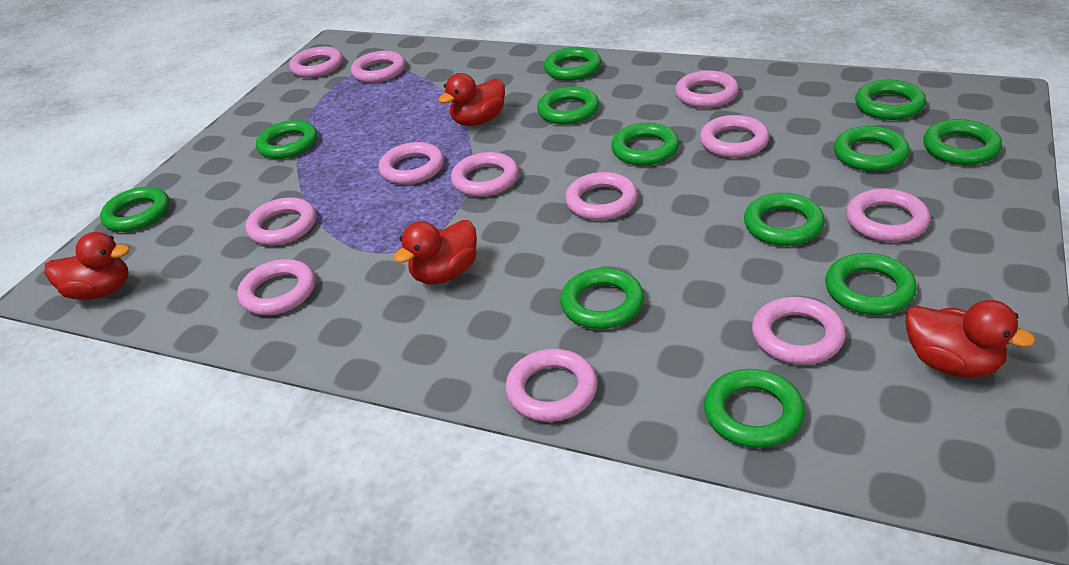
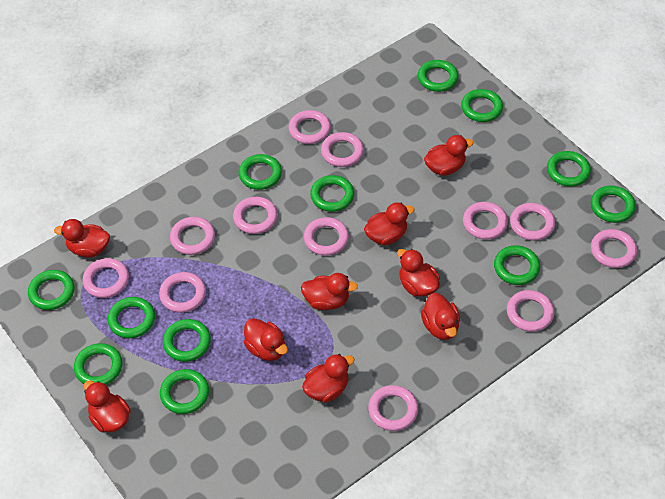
red duck: [45,232,130,300] [394,220,477,284] [438,73,505,126] [905,300,1036,378] = 4 -> [54,219,110,258] [84,380,131,432] [244,318,288,361] [301,273,358,310] [302,354,355,403] [364,202,414,245] [397,249,440,297] [421,293,460,340] [424,135,474,176] = 9

